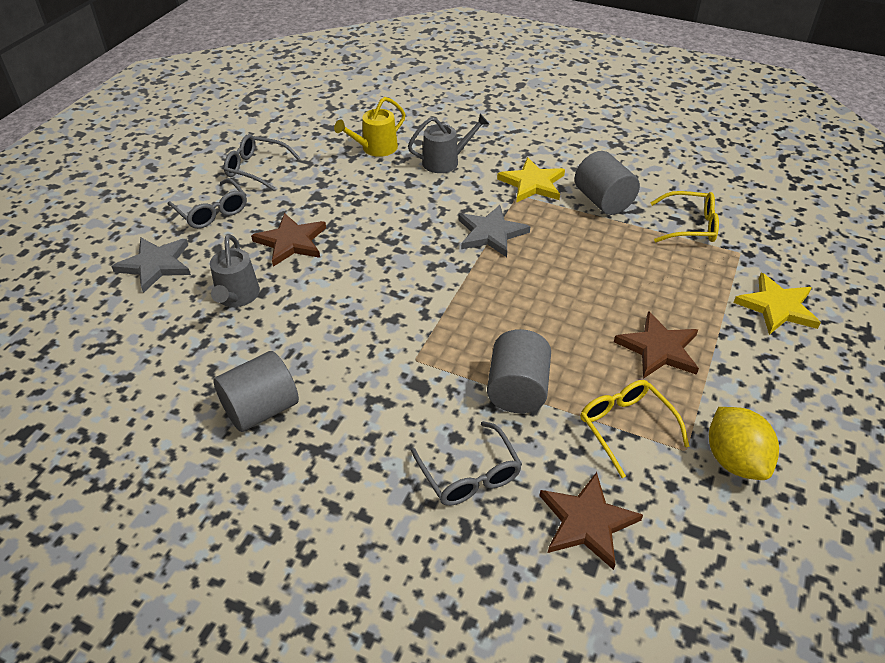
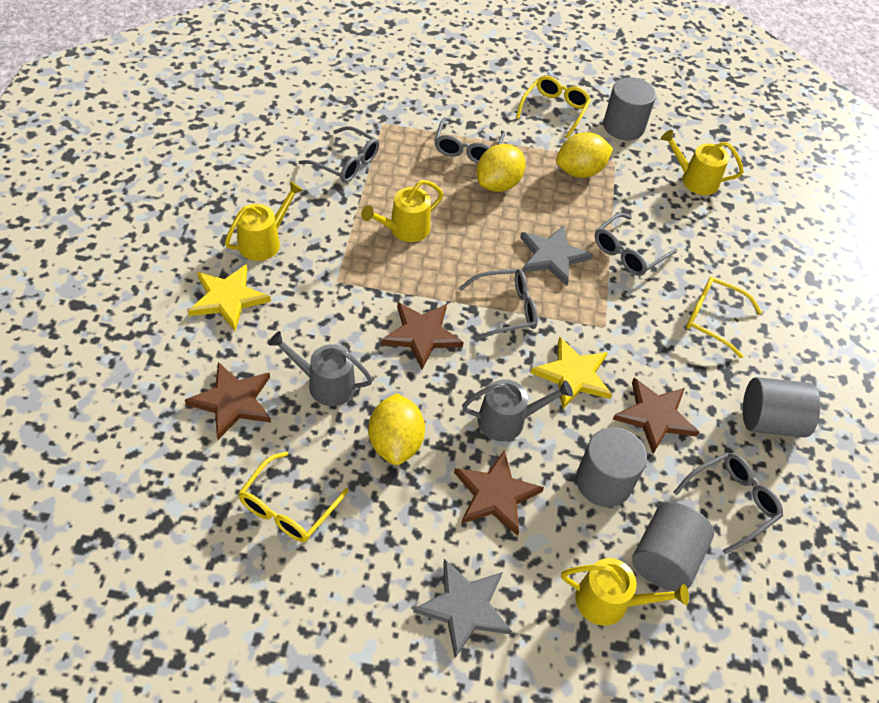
brown star: [251,213,326,267] [539,472,643,570] [614,311,699,379] = 3 -> [185,362,271,440] [381,302,464,370] [454,450,544,536] [612,378,699,454] = 4
grey cylinder: [213,351,299,432] [487,329,551,413] [575,151,640,215] = 3 -> [576,427,647,507] [603,77,656,140] [632,502,714,591] [743,377,820,437] = 4
grey glasses: [168,178,247,229] [224,134,300,191] [411,421,522,506] = 3 -> [299,126,379,183] [435,117,505,163] [459,269,538,341] [595,213,677,276] [674,452,783,554] = 5
yellow glasses: [580,380,689,478] [651,191,719,242] = 2 -> [238,451,349,542] [516,76,591,139] [686,277,762,358] = 3
yellow lemon: [709,407,779,480] = 1 -> [368,393,425,465] [477,144,525,192] [556,132,613,178] = 3
yellow watering can: [334,97,405,157] = 1 -> [225,181,303,261] [361,180,443,242] [561,558,689,626] [661,130,744,195] = 4

